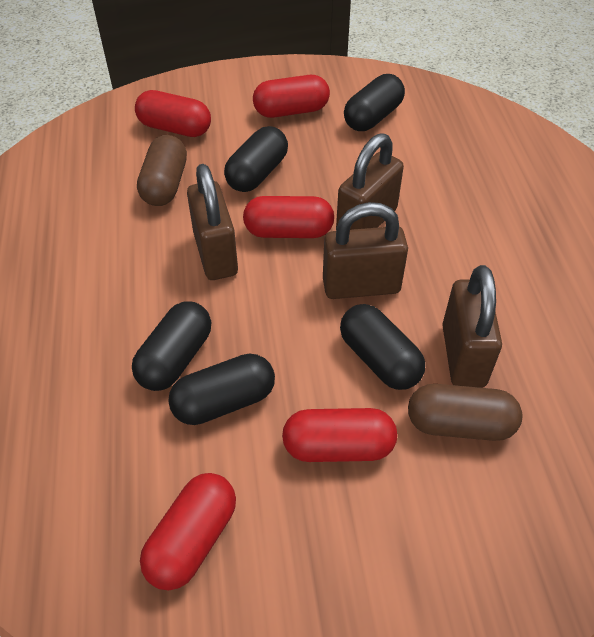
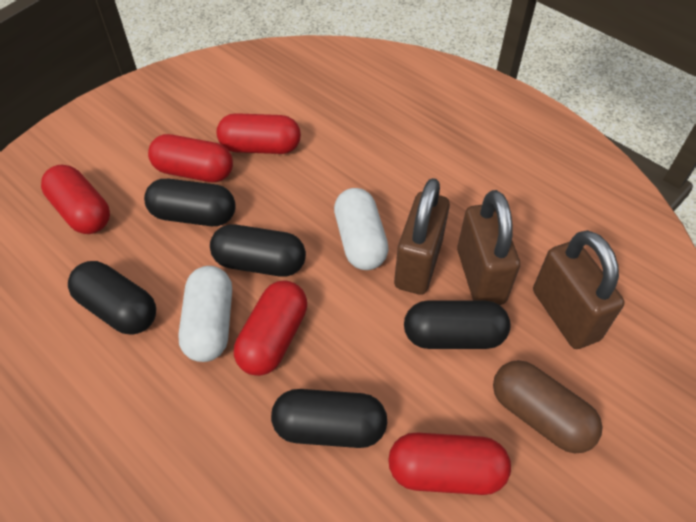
brown capsule: [137,135,187,206] [408,384,522,441] = 2 -> [493,360,603,453] = 1
brown padlock: [187,164,238,280] [323,202,408,299] [336,133,404,230] [442,265,502,388] = 4 -> [394,178,450,295] [457,190,520,305] [533,230,625,349] = 3
white capsule: none = 0 -> [178,266,232,362] [334,188,389,270] = 2

